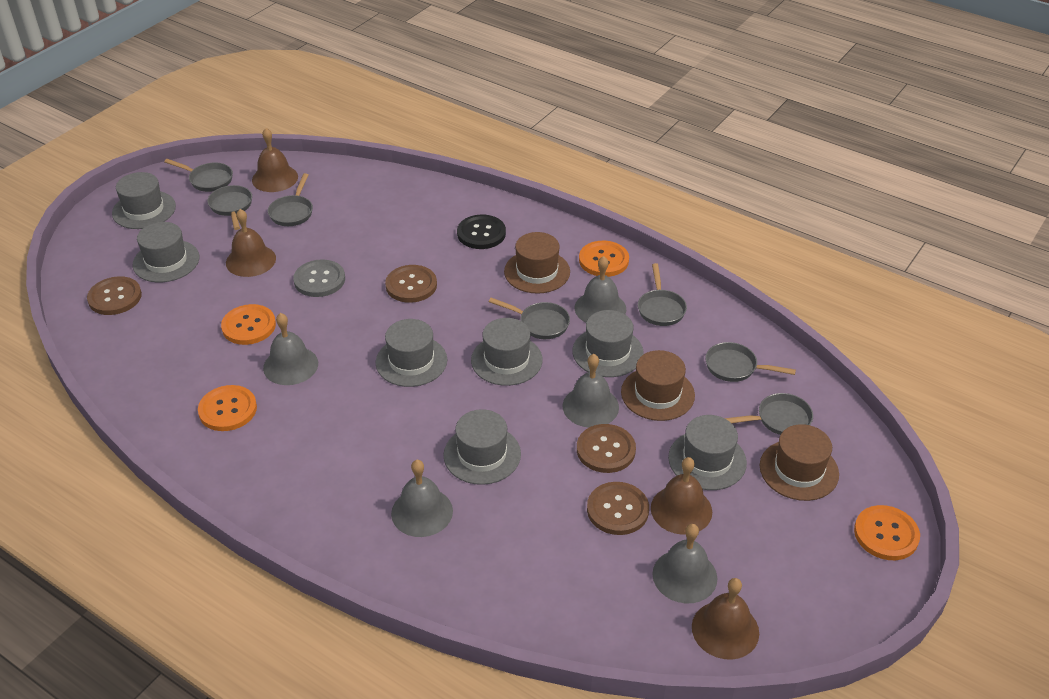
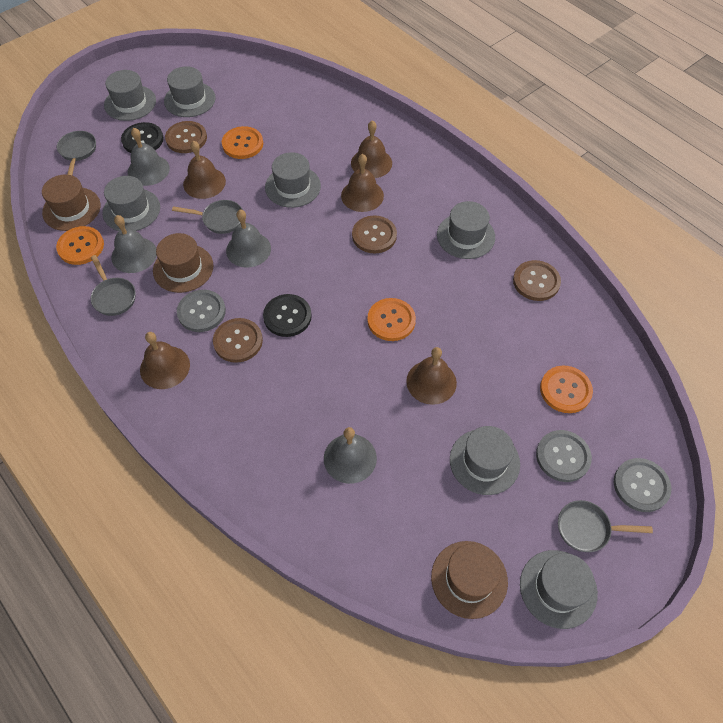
black button: [457,215,506,249] = 1 -> [121,122,164,153] [263,294,312,337] = 2
brown bell: [226,209,276,277] [252,128,298,192] [651,457,712,535] [692,578,759,660] = 4 -> [140,332,190,389] [183,141,226,199] [341,154,384,212] [351,120,392,178] [406,347,457,405] = 5
grey bell: [263,313,318,385] [391,460,453,537] [563,354,619,427] [575,256,626,322] [652,524,717,603] = 5 -> [111,215,157,273] [128,128,170,186] [226,209,271,268] [324,427,377,484] = 4
grey button: [293,259,345,297] = 1 -> [177,290,226,332] [536,430,592,482] [614,458,671,512] = 3
grey pan: [164,159,233,192] [207,185,252,230] [268,173,313,226] [489,298,570,339] [638,263,687,326] [705,342,796,382] [725,393,813,435] = 7 -> [57,131,96,175] [91,255,136,316] [172,200,243,234] [558,500,653,552] = 4

